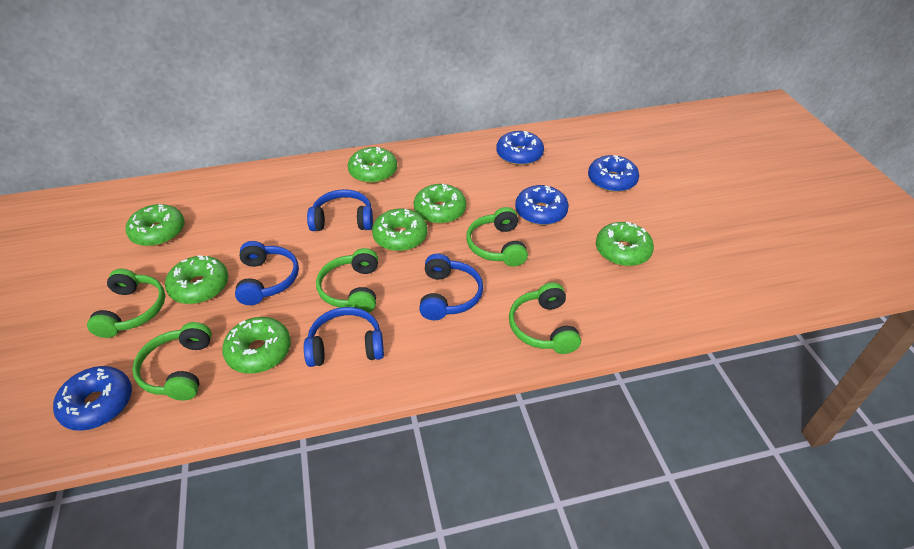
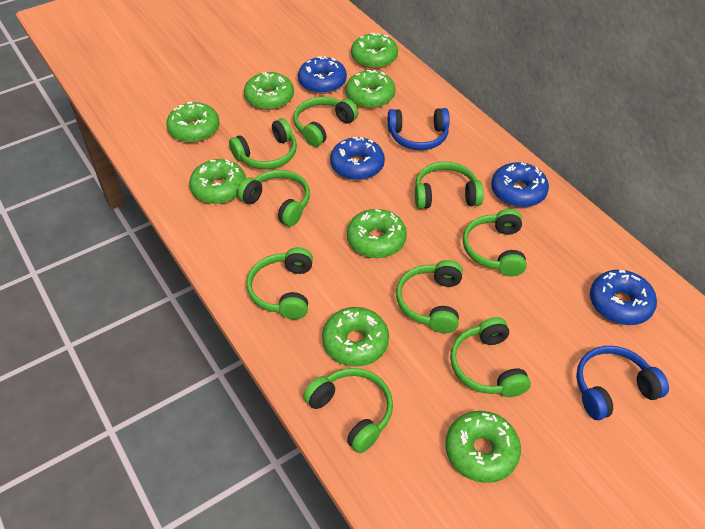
blue headphones: [235,241,299,305] [304,307,384,367] [307,189,373,231] [419,254,483,320] = 4 -> [388,108,449,150] [576,346,669,420] = 2
green donut: [126,204,185,246] [165,255,229,304] [222,317,291,374] [348,147,397,183] [372,209,428,251] [414,184,466,224] [596,222,654,266] = 7 -> [166,102,219,143] [189,159,246,204] [244,72,294,110] [322,307,389,367] [346,70,396,108] [347,209,407,258] [351,33,398,69] [445,411,521,483] = 8
green headphones: [87,269,165,338] [132,322,212,400] [316,248,378,313] [466,207,528,266] [509,283,581,354] = 5 -> [229,118,297,169] [237,170,310,227] [247,247,313,320] [293,97,358,147] [303,368,393,453] [396,260,463,333] [415,162,484,209] [450,317,531,397] [463,209,527,276] = 9

